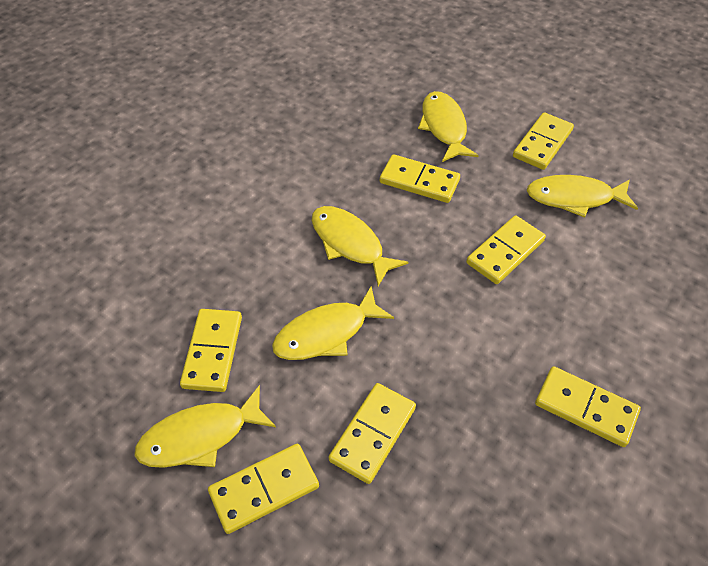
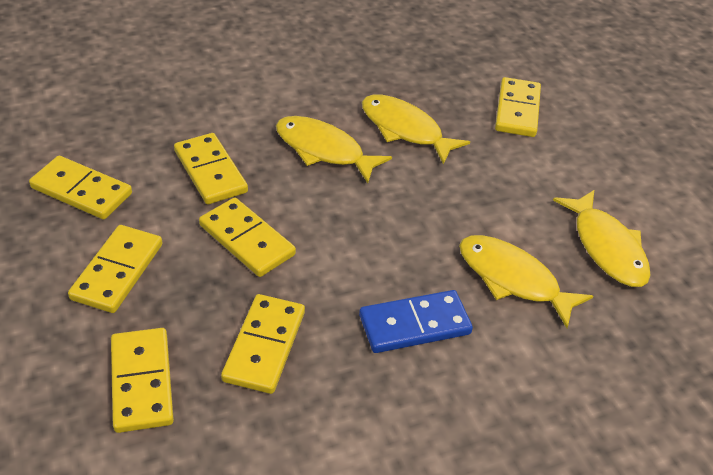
blue domino: none = 0 -> [359,290,473,353] = 1
yellow fish: [134,385,276,468] [272,286,394,360] [312,206,408,286] [418,91,479,162] [527,175,638,218] = 5 -> [276,116,392,183] [362,95,470,165] [459,235,593,328] [553,190,651,287] = 4

